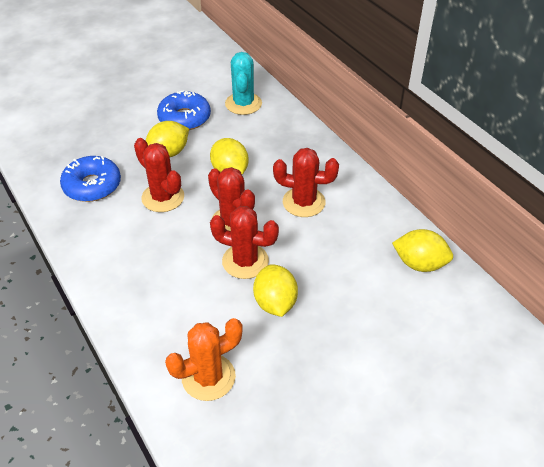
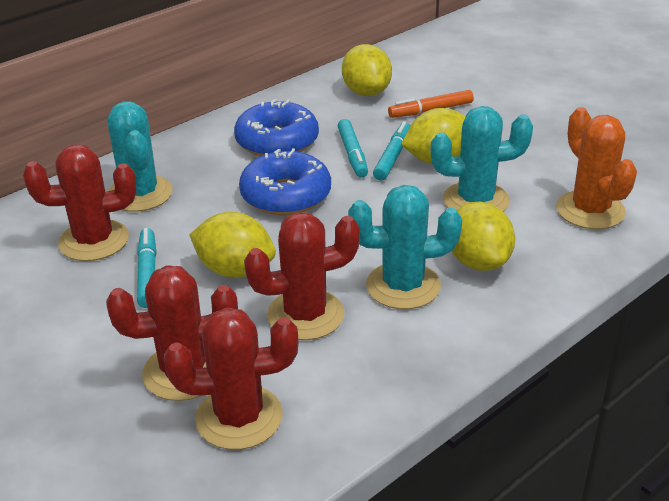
orange marker: none = 0 -> [388,90,474,118] = 1
turquoise cactus: [225,52,262,115] = 1 -> [107,101,173,212] [348,185,462,309] [430,106,533,212] = 3
turquoise marker: none = 0 -> [137,228,156,308] [338,119,368,178] [373,121,411,181] = 3

